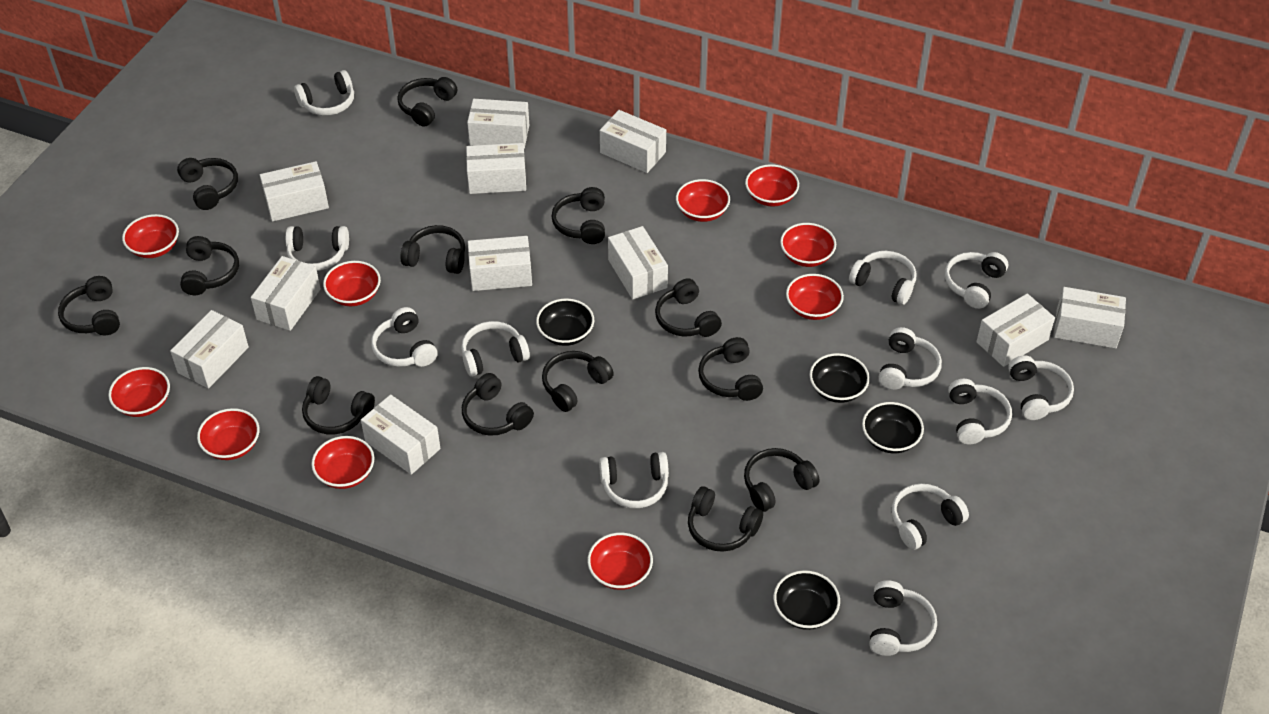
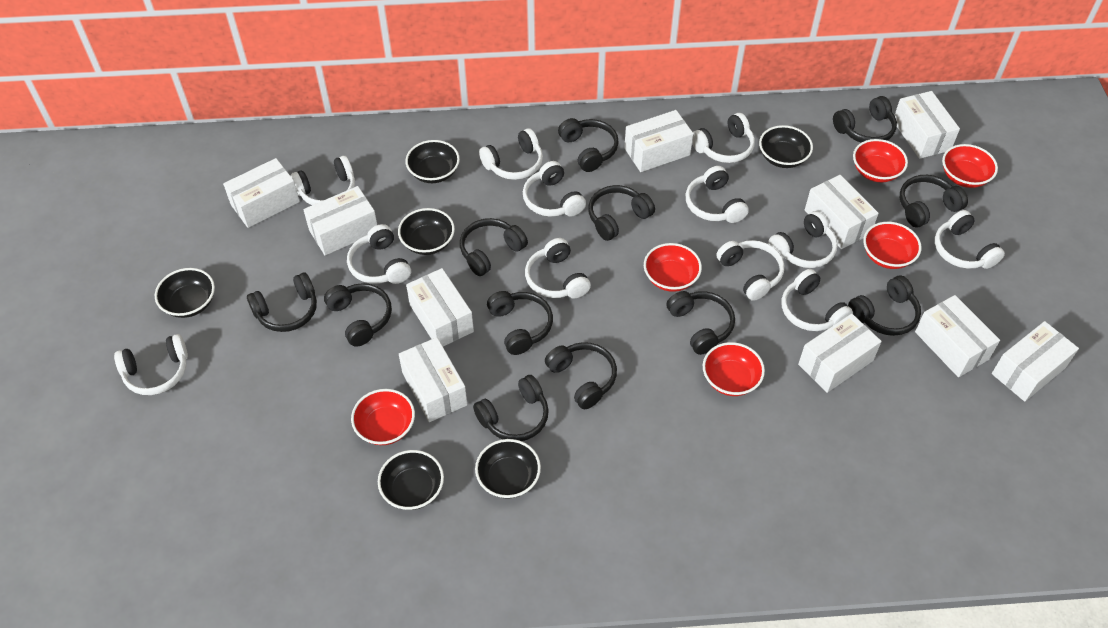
black bowl: [536,298,594,346] [773,570,840,630] [809,353,870,403] [862,402,924,453] = 4 -> [155,268,215,318] [378,450,444,510] [398,208,455,255] [405,140,460,183] [475,439,541,499] [759,125,813,168] = 6
black headphones: [58,276,120,335] [177,158,238,210] [180,236,239,295] [302,376,375,435] [397,77,457,126] [400,225,465,274] [462,373,534,436] [542,351,614,412] [552,187,605,244] [655,278,722,337] [688,486,763,552] [698,337,763,401] [744,448,819,512] = 13 -> [247,273,317,332] [324,283,392,347] [460,218,528,276] [473,375,549,441] [487,291,553,355] [545,342,617,410] [558,118,619,172] [588,185,655,241] [666,291,735,355] [833,96,897,143] [848,276,921,336] [900,175,968,227] = 12
red bowl: [108,367,170,417] [122,214,179,258] [197,408,260,460] [311,436,374,489] [323,261,381,306] [588,533,653,590] [676,179,730,222] [745,164,799,207] [780,223,836,267] [786,274,844,320] = 10 -> [351,389,415,445] [644,243,702,292] [703,342,765,396] [853,139,908,182] [863,222,921,269] [942,144,998,188] = 6
white box: [170,310,249,388] [251,256,321,331] [260,161,329,222] [361,394,441,475] [466,143,526,194] [467,99,529,149] [468,236,532,291] [600,110,666,173] [608,226,668,300] [976,293,1055,367] [1054,287,1126,348] = 11 -> [223,158,300,228] [303,186,377,255] [399,337,467,422] [406,268,474,346] [624,110,693,172] [798,314,882,393] [805,175,879,249] [894,91,960,159] [915,295,1000,377] [992,321,1079,402] = 10

